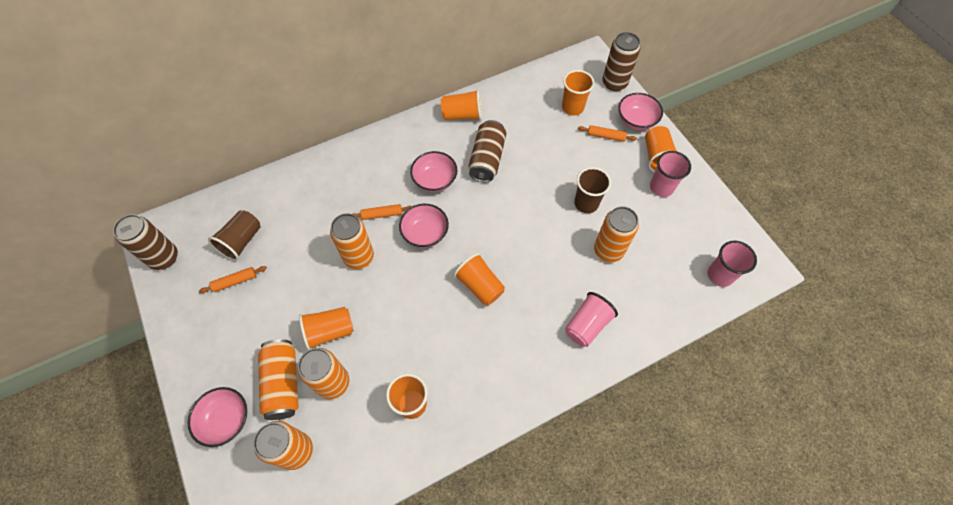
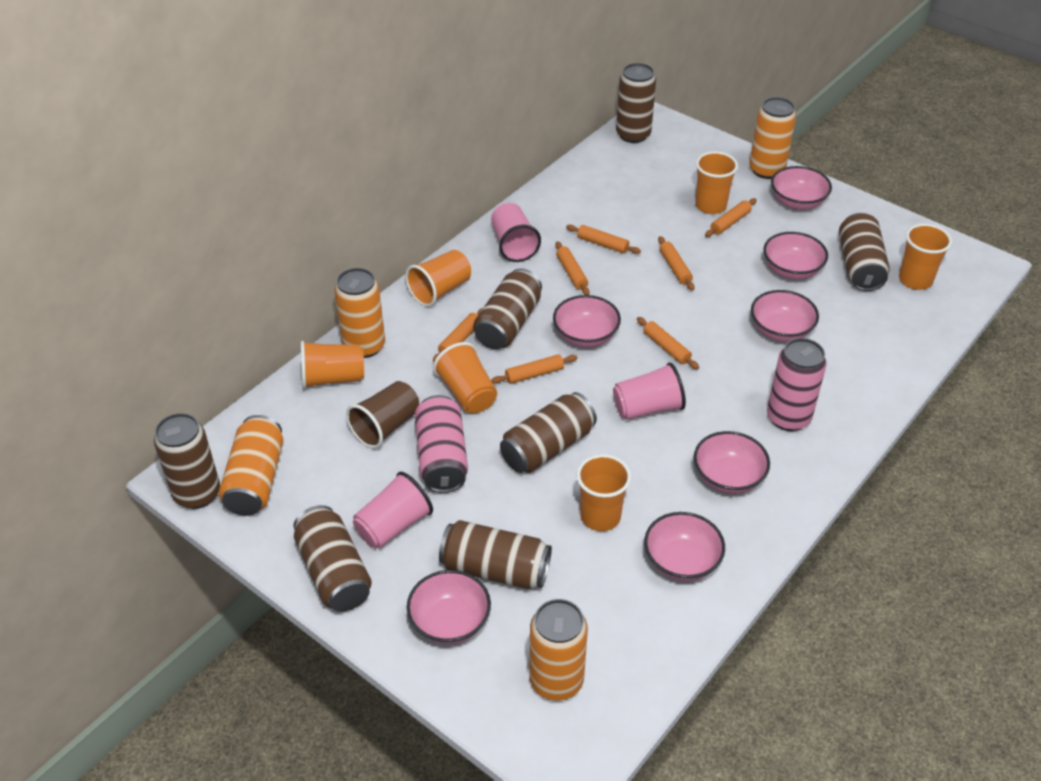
brown can: [113,214,178,270] [468,120,506,183] [602,32,641,91] = 3 -> [154,413,220,509] [293,505,372,612] [439,520,552,589] [474,268,542,349] [500,392,597,473] [616,63,656,143] [839,213,890,291] = 7
brown cup: [208,210,261,261] [574,167,611,213] = 2 -> [346,381,419,449] = 1
orange can: [253,421,313,470] [258,339,299,420] [298,348,349,399] [330,213,374,269] [594,206,639,262] = 5 -> [219,415,283,516] [334,268,385,358] [529,599,588,701] [749,97,796,179] = 4
orange rolling pin: [199,266,267,293] [353,204,412,220] [578,125,637,142] = 3 -> [433,308,483,362] [491,354,577,384] [555,241,590,295] [566,225,641,254] [637,317,699,369] [658,236,695,291] [705,198,757,237] = 7
pink bowl: [188,387,247,447] [399,204,449,248] [410,151,457,192] [618,93,663,130] = 4 -> [407,570,491,644] [553,295,621,348] [644,512,725,581] [694,431,770,494] [751,290,819,342] [763,232,828,280] [771,166,832,210] = 7
pink can: none = 0 -> [415,395,468,493] [767,338,827,431] = 2

